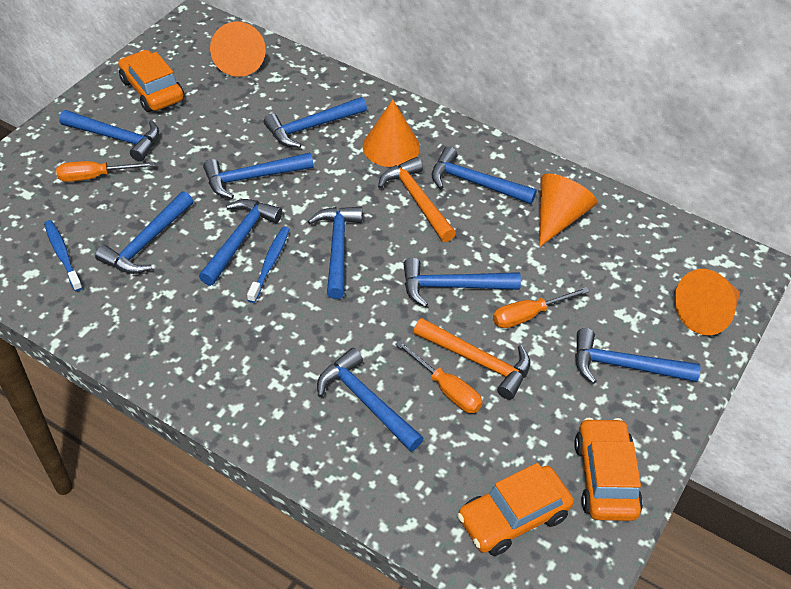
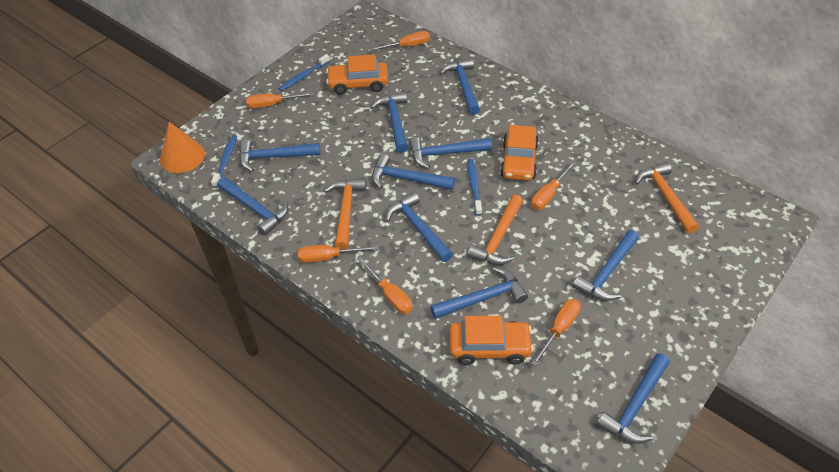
blue toothbrush: [44,220,83,291] [247,227,290,303] = 2 -> [211,135,237,188] [278,54,330,91] [468,159,482,216] = 3
orange cone: [210,21,266,77] [363,99,420,167] [539,174,597,247] [675,269,740,335] = 4 -> [160,121,205,173] = 1
orange hammer: [378,157,456,242] [413,318,531,400] = 2 -> [324,179,366,250] [467,194,523,265] [635,162,699,233] = 3
orange screwdriver: [56,161,155,182] [395,340,483,413] [493,287,589,328] = 3 -> [246,92,314,109] [298,245,379,263] [357,256,413,314] [369,31,430,51] [531,161,576,210] [531,299,581,366] = 6

